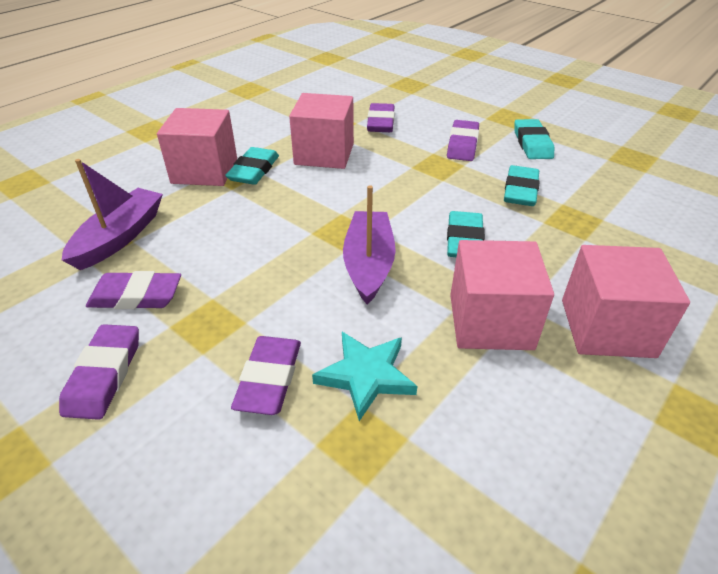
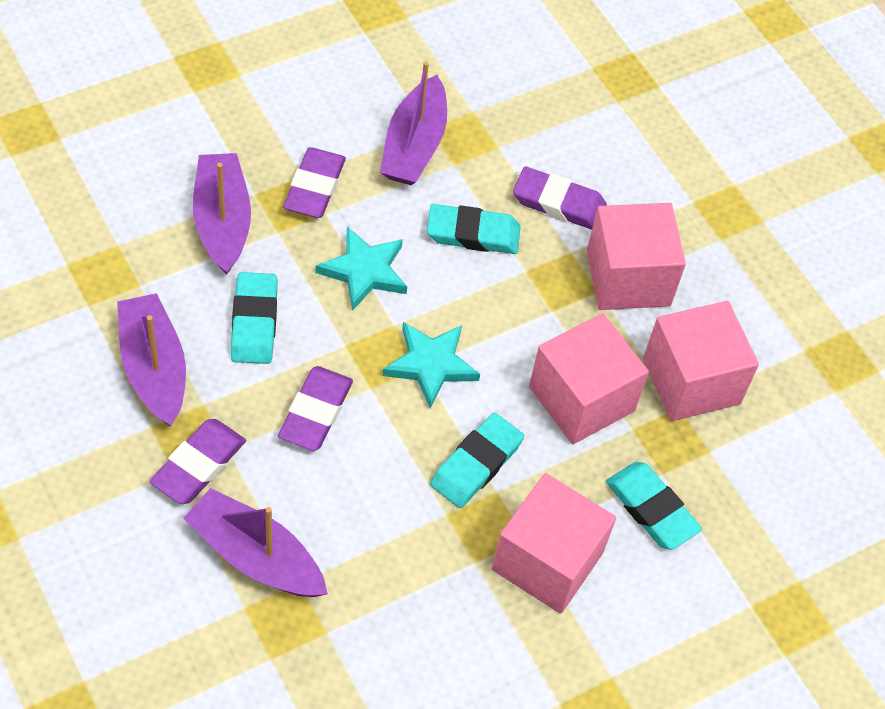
purple boat: [62,159,163,270] [343,185,396,305] = 2 -> [117,293,186,426] [183,488,328,597] [193,153,251,275] [380,61,447,185] = 4
purple eraser: [59,324,139,420] [86,271,181,309] [231,336,301,415] [367,103,395,132] [447,120,479,161] = 5 -> [149,419,246,504] [278,366,353,451] [283,147,346,218] [513,166,607,230] = 4
turquoise star: [312,332,417,421] = 1 -> [315,227,407,311] [382,322,480,408] = 2

